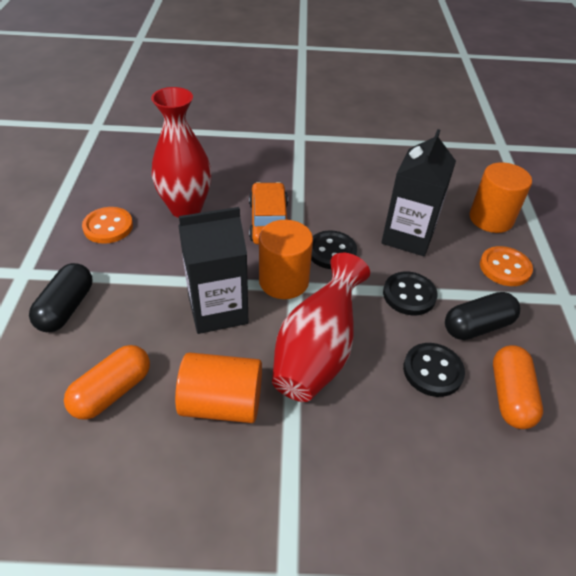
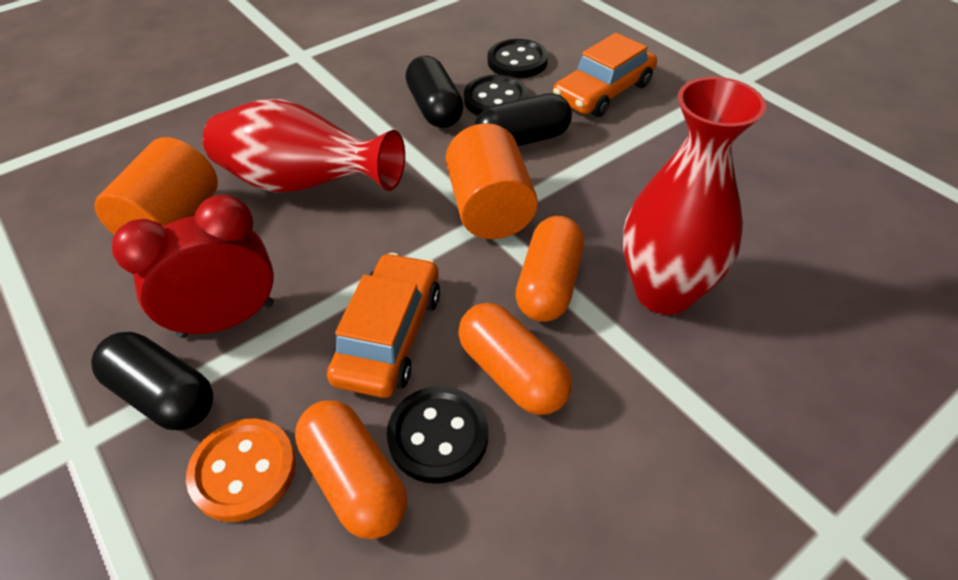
black capsule: [29,263,92,332] [445,292,520,340] = 2 -> [91,332,213,431] [406,56,464,128] [475,93,572,146] = 3
black carton: [178,207,248,334] [381,129,456,256] = 2 -> none = 0
orange button: [82,207,133,244] [480,246,533,286] = 2 -> [186,419,296,522] = 1
orange capsule: [64,345,150,420] [493,345,543,429] = 2 -> [295,400,407,539] [458,303,572,415] [515,216,584,322] = 3
orange car: [249,182,288,245] = 1 -> [327,253,440,398] [553,33,657,117] = 2
orange cylinder: [175,352,262,423] [259,220,313,299] [469,162,532,233] = 3 -> [94,137,218,235] [446,123,538,239] = 2
red clock: none = 0 -> [112,195,274,338] = 1

